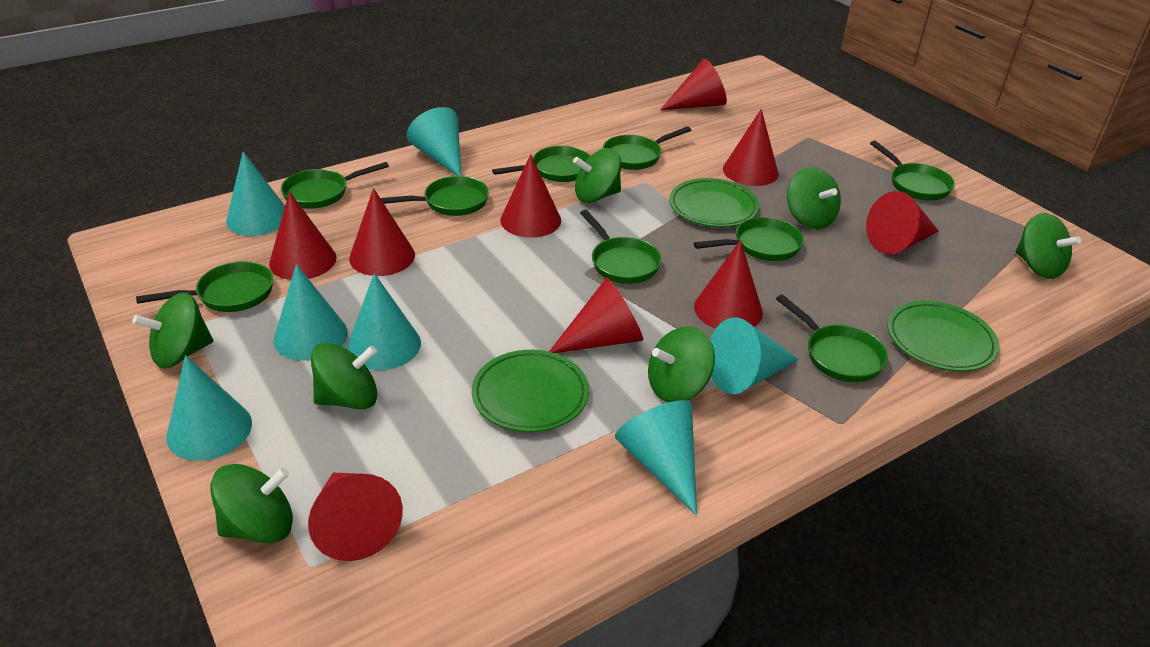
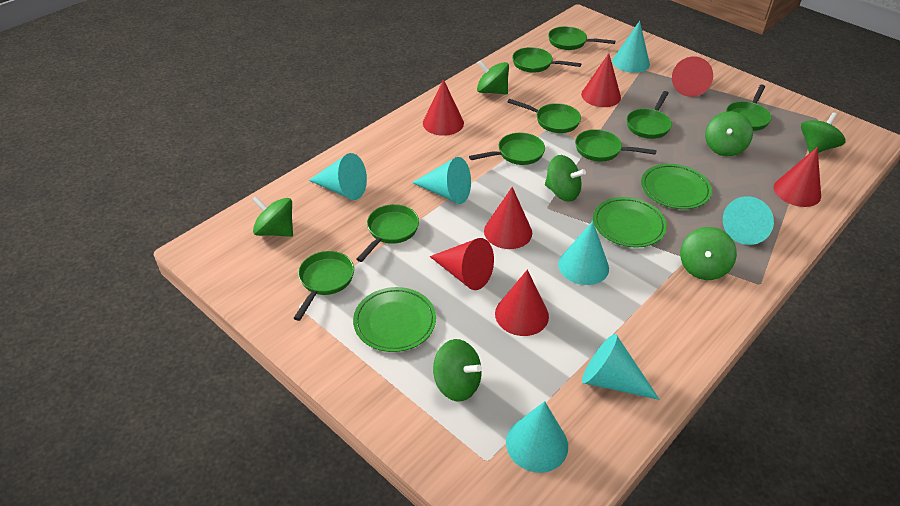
red cone: [269,191,336,280] [308,473,403,561] [349,188,415,276] [501,154,561,238] [549,278,643,353] [660,59,727,110] [694,240,763,329] [723,109,779,186] [866,191,939,254] = 9 -> [423,79,464,136] [430,238,494,290] [484,187,532,249] [495,270,549,336] [581,53,621,107] [672,57,713,97] [774,147,821,207] = 7

